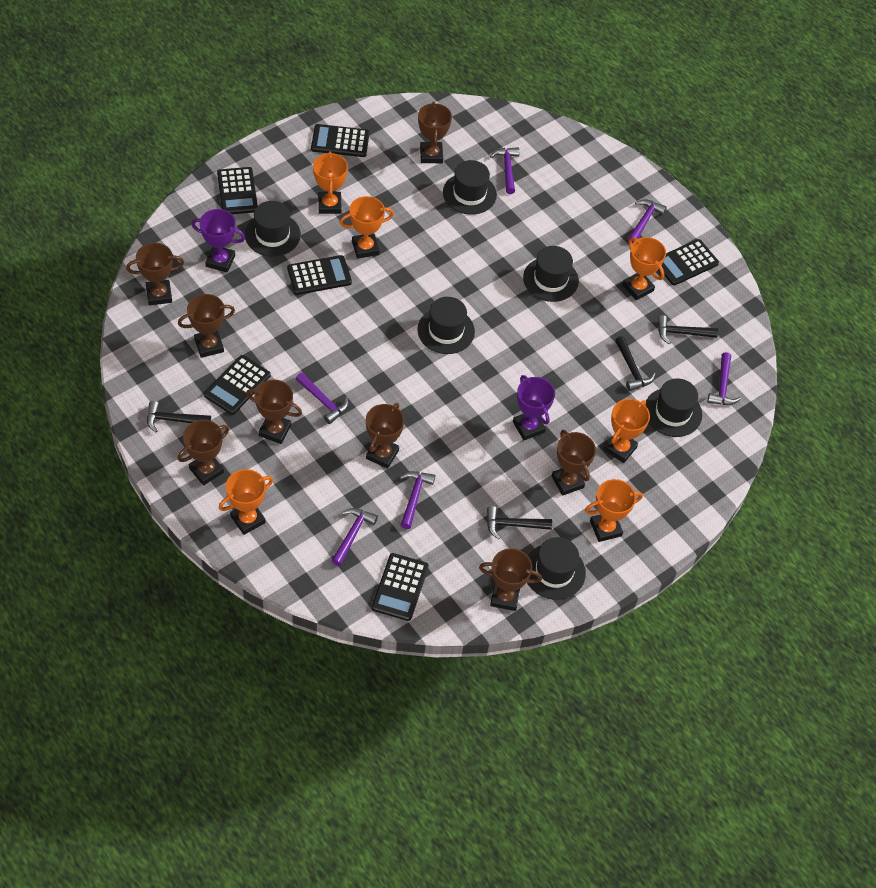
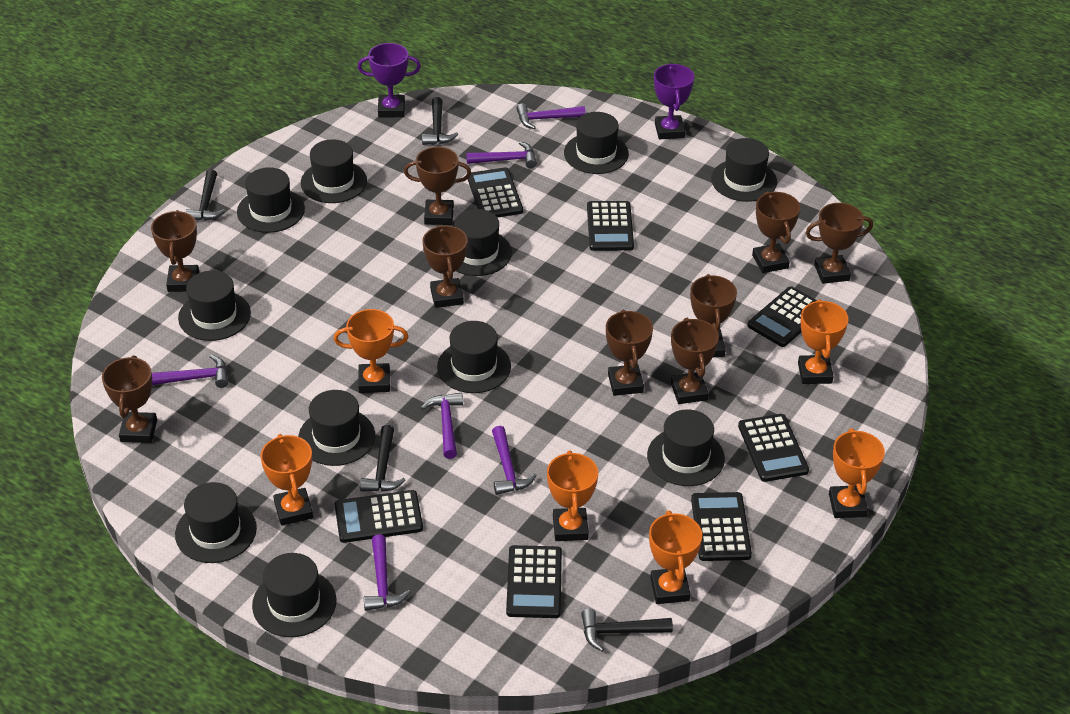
black calculator: [204,355,271,415] [217,167,258,214] [287,255,352,295] [311,124,370,157] [372,553,429,621] [661,239,719,285] = 6 -> [335,490,423,543] [468,167,523,218] [506,545,562,618] [587,201,634,251] [691,492,752,561] [738,414,809,482] [747,286,817,347] = 7
black hat: [245,201,301,257] [417,297,475,354] [443,160,497,215] [523,246,579,302] [527,537,586,600] [645,378,702,437] = 6 -> [175,482,257,563] [178,271,251,341] [237,167,305,233] [252,553,336,637] [298,390,375,466] [301,139,367,203] [437,321,511,393] [454,209,512,276] [564,112,629,174] [647,409,725,486] [711,138,777,202] = 11
brown trophy: [126,243,184,305] [178,294,235,358] [178,420,229,485] [246,380,302,444] [366,403,404,469] [418,102,452,163] [479,548,542,611] [552,430,596,496] = 8 -> [102,355,157,443] [151,210,199,292] [404,147,471,225] [423,225,468,308] [606,310,653,396] [671,318,719,404] [690,274,737,357] [752,191,800,273] [806,203,873,284] = 9

